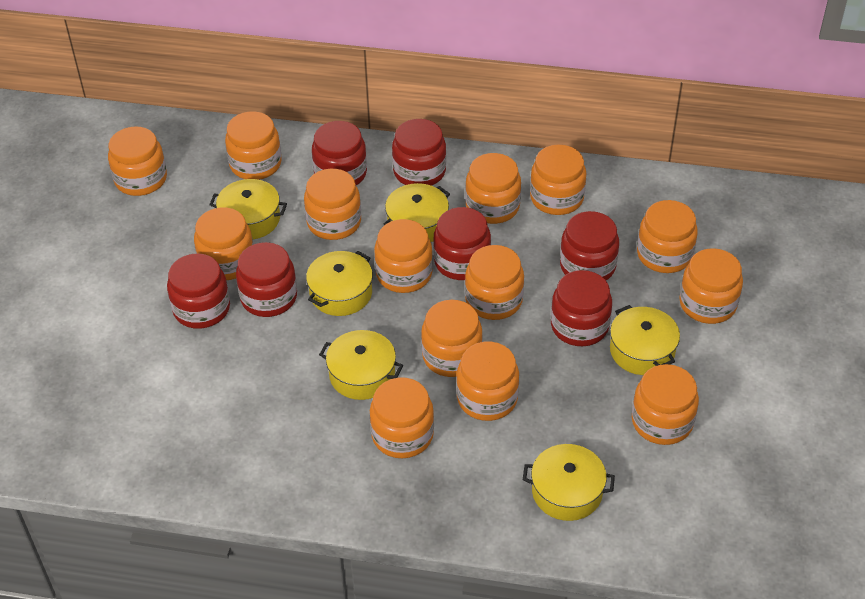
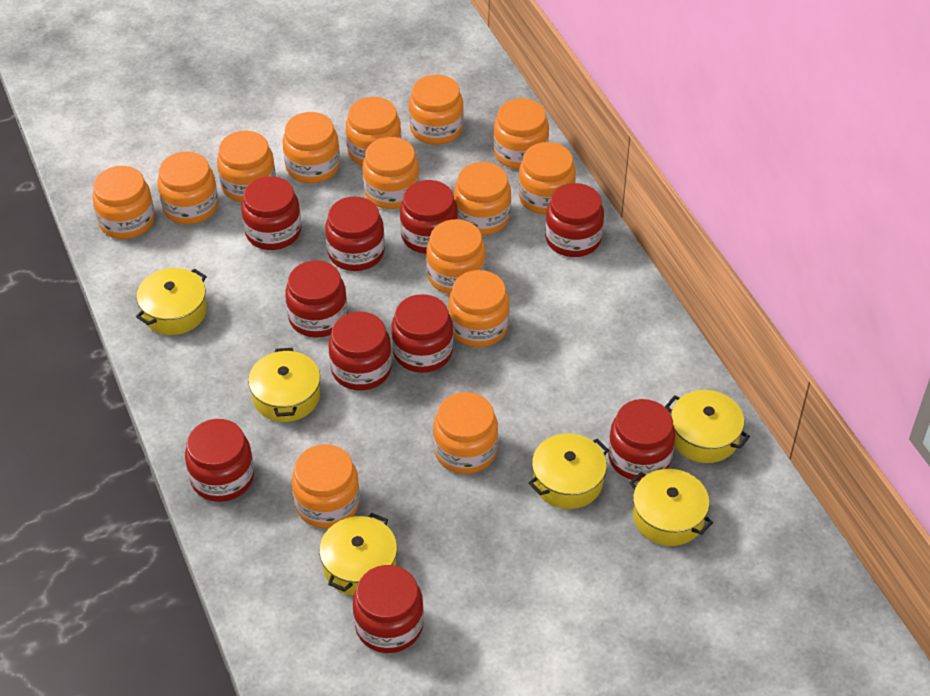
red jar: [167,253,230,329] [236,242,297,317] [312,121,367,185] [392,119,446,186] [433,207,491,280] [551,270,612,346] [560,211,619,280] = 7 -> [185,419,254,502] [241,176,301,250] [285,261,347,338] [325,196,385,271] [329,312,392,390] [353,565,424,653] [391,294,453,373] [400,180,458,254] [545,183,604,257] [608,399,676,481] = 10

